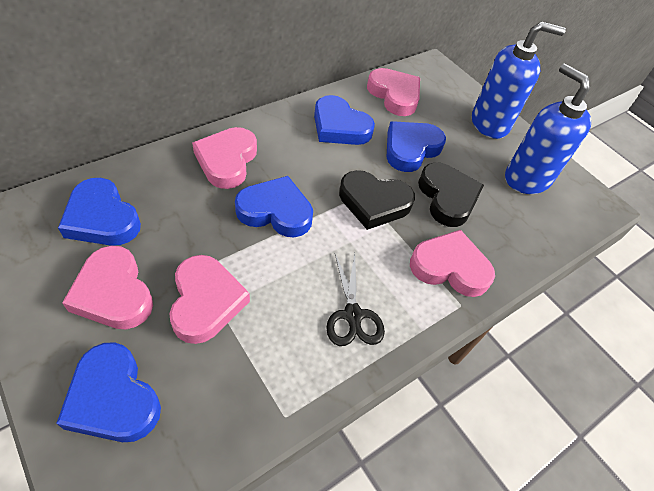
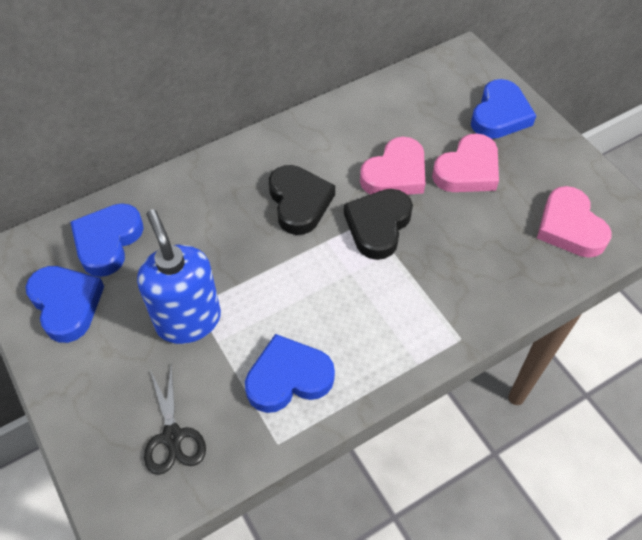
blue heart: [56,342,161,442] [58,178,141,246] [235,176,313,237] [314,95,375,145] [387,121,446,172] = 5 -> [25,266,104,343] [70,203,144,277] [245,334,335,413] [471,79,536,139] = 4
blue soap dispenser: [472,21,566,139] [505,64,591,194] = 2 -> [137,209,221,344] = 1
pink heart: [62,246,153,329] [169,255,250,344] [192,127,257,189] [367,68,420,116] [410,230,495,297] = 5 -> [360,137,425,195] [432,133,499,192] [537,186,612,258] = 3

